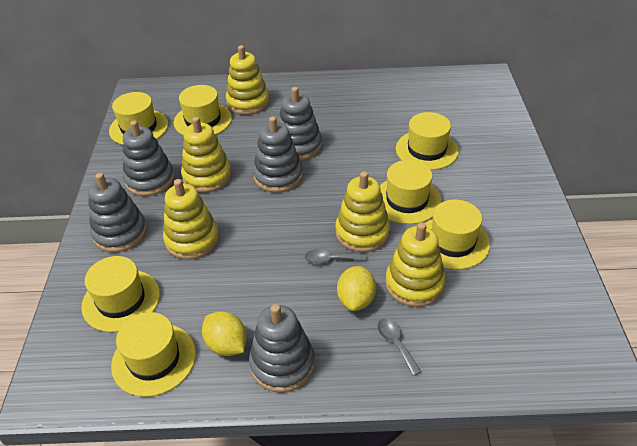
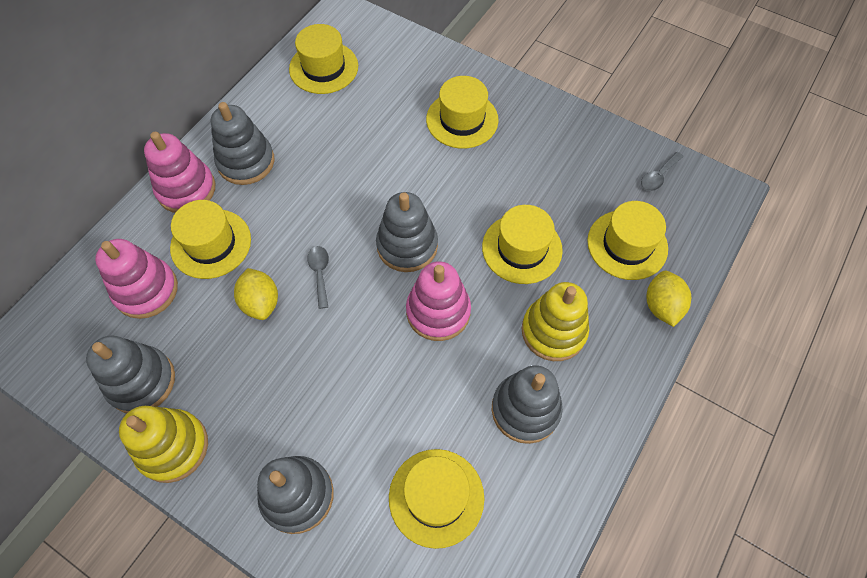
pink stacking toy: none = 0 -> [95,239,178,319] [144,132,215,213] [406,261,471,341] = 3
yellow hat: [81,256,160,332] [109,92,168,145] [111,312,196,397] [174,85,232,135] [380,160,441,224] [396,112,459,170] [425,200,490,269] = 7 -> [170,200,251,279] [289,24,358,94] [389,449,484,549] [426,76,499,149] [482,205,563,284] [587,201,668,280] = 6
yellow stacking toy: [163,179,219,260] [181,117,232,192] [226,45,270,115] [335,171,390,252] [385,222,446,307] = 5 -> [119,406,208,483] [522,282,589,361] = 2

